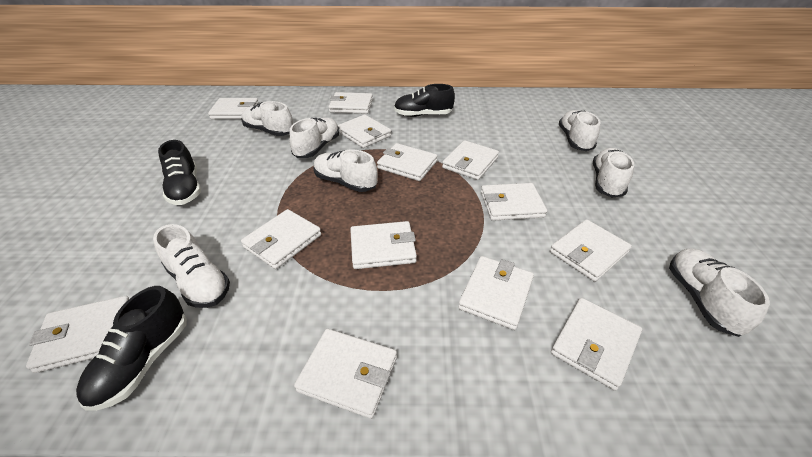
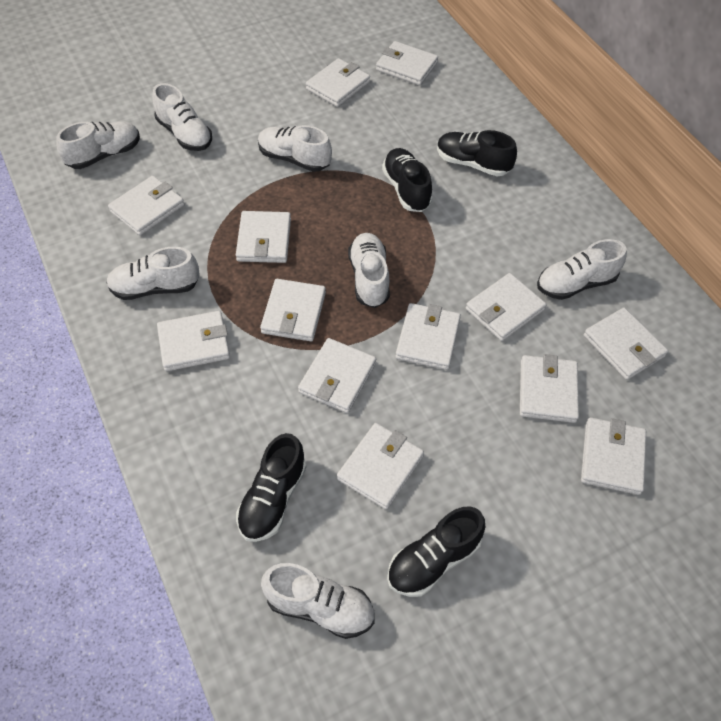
black shoe: [76,286,187,411] [158,140,201,205] [394,84,455,117] = 3 -> [236,433,307,542] [382,148,432,212] [387,506,485,597] [437,130,517,176] = 4

